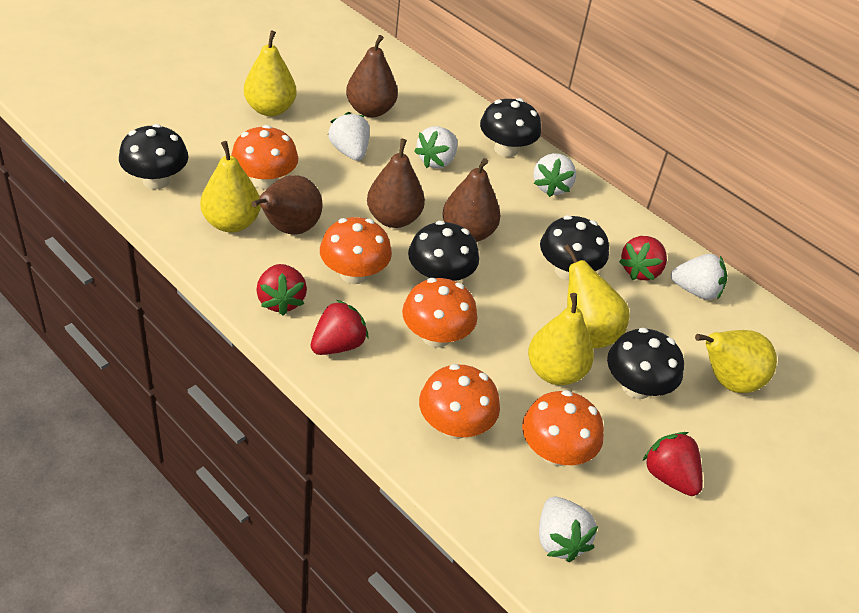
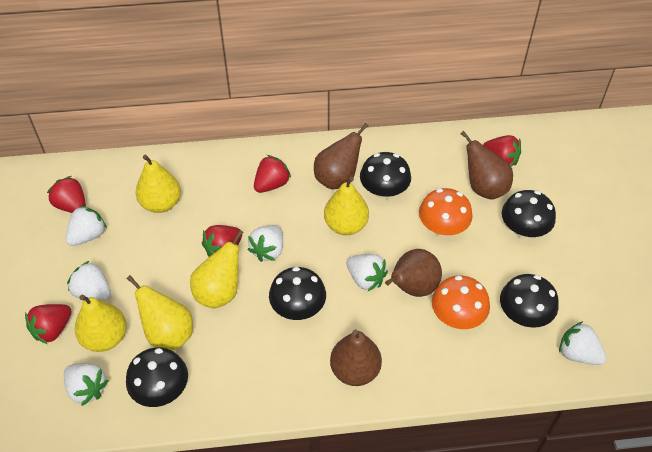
orange mushroom: [231,125,298,189] [320,217,392,284] [402,278,478,348] [419,364,500,439] [522,390,604,466] = 5 -> [419,188,473,237] [432,276,490,329] = 2
red strawberry: [256,264,307,315] [311,300,369,355] [619,236,667,280] [643,432,703,496] = 4 -> [25,304,72,344] [47,176,86,213] [202,225,242,257] [254,155,291,193] [483,135,521,166] = 5
white strawberry: [328,112,370,161] [414,126,458,168] [533,153,576,197] [539,497,598,562] [671,254,727,300] = 5 -> [64,363,109,406] [66,205,107,246] [67,261,111,301] [248,225,283,262] [346,254,388,291] [559,321,606,365] = 6

